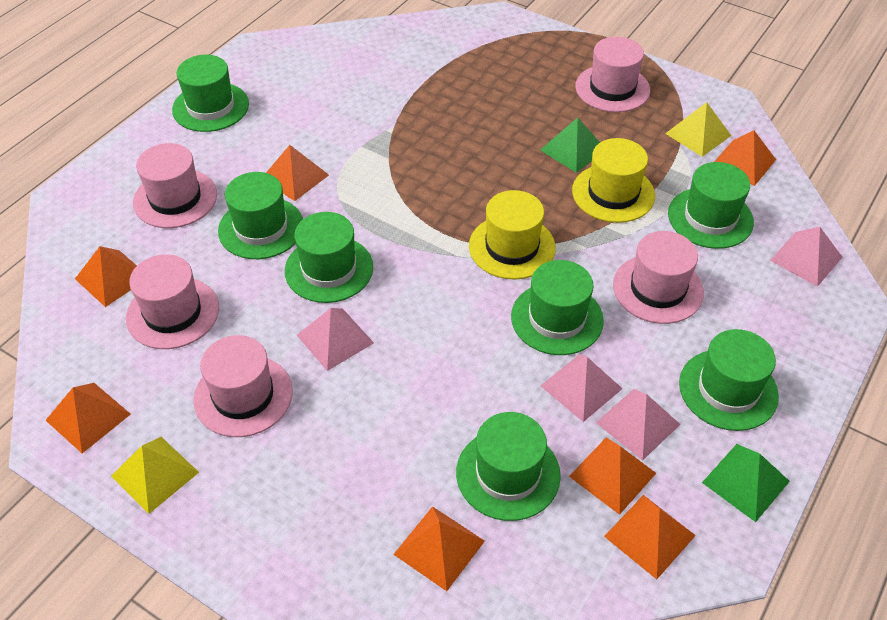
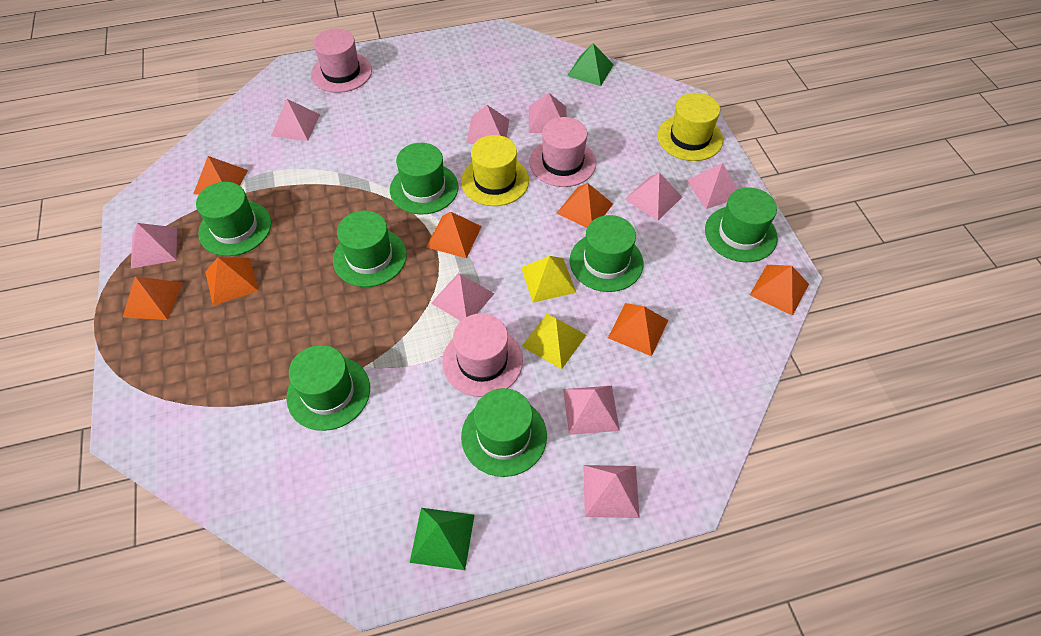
pink hat: [126,254,219,349] [133,143,217,228] [193,335,293,437] [575,37,650,112] [613,231,704,324] = 5 -> [311,29,372,93] [442,313,523,397] [529,117,596,187] = 3
pink pyramid: [297,308,374,371] [540,354,622,422] [596,389,681,461] [770,227,842,287] = 4 -> [131,223,177,269] [271,99,320,141] [431,273,495,321] [466,105,510,144] [529,93,567,133] [563,386,620,435] [583,465,640,518] [625,172,682,220] [686,163,738,209] = 9

